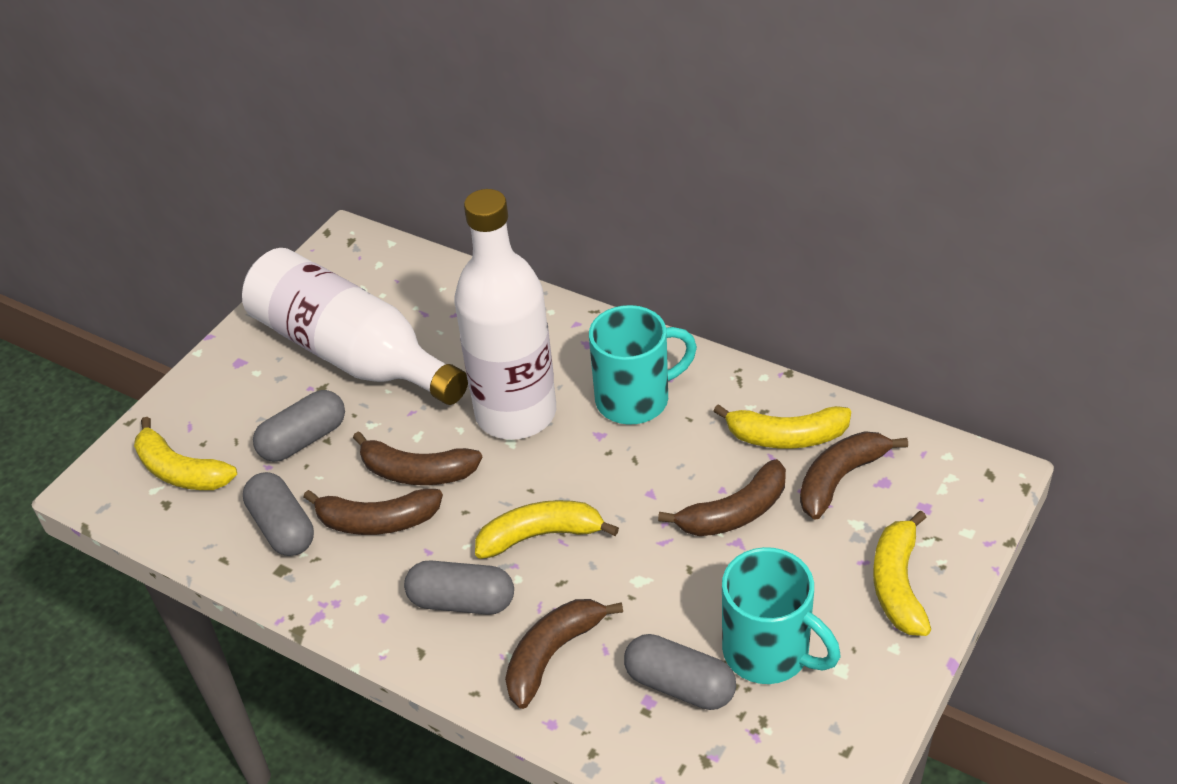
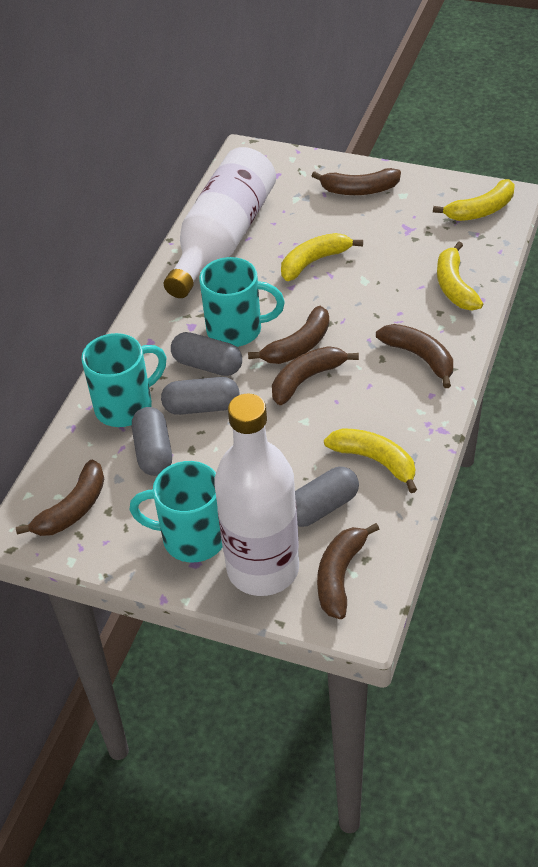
brown banana: [304,489,443,535] [353,431,482,485] [505,599,623,709] [658,459,786,536] [800,431,908,520] = 5 -> [16,460,104,536] [248,306,329,364] [272,346,359,405] [312,168,401,195] [317,523,379,619] [376,324,453,388] = 6
turquoise mug: [589,305,697,425] [722,547,841,684] = 2 -> [81,333,167,427] [129,461,222,562] [199,257,285,347] = 3

